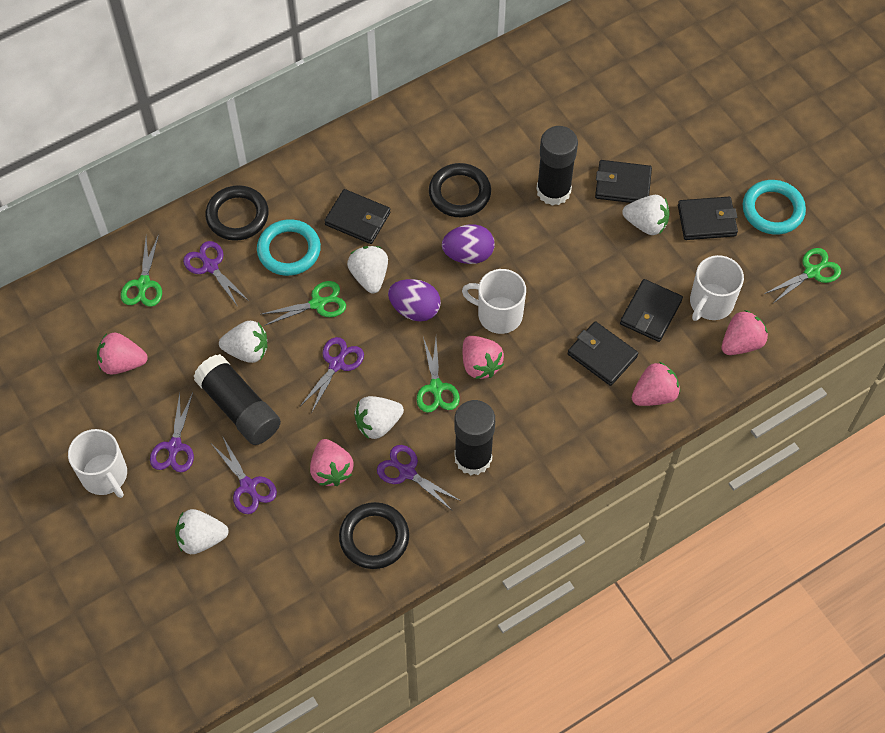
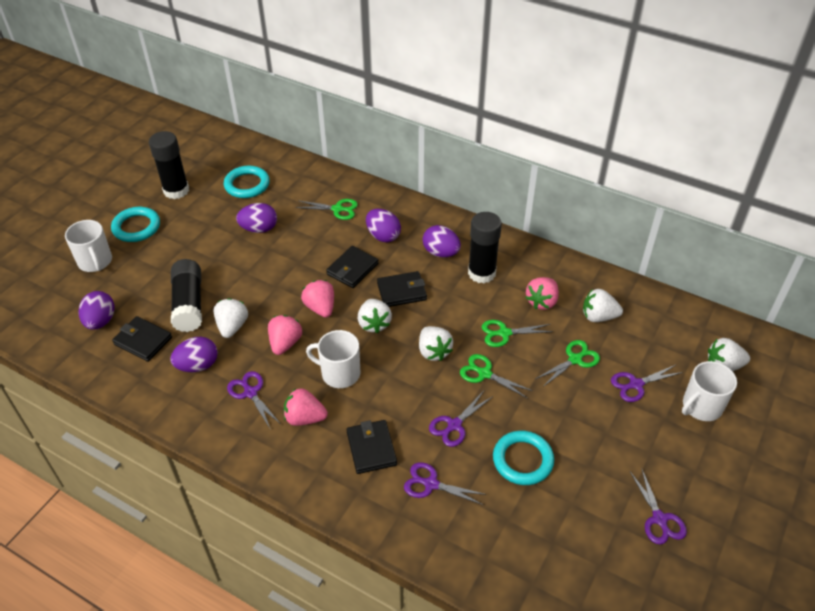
black ring: [205,185,269,241] [339,502,409,569] [429,163,491,217] = 3 -> none = 0
black wallet: [324,189,390,244] [568,321,638,386] [595,160,652,203] [620,279,683,342] [678,197,738,240] = 5 -> [112,316,172,362] [326,246,379,288] [347,420,397,474] [377,271,427,307] = 4
pink strawberry: [97,333,148,375] [310,439,354,486] [463,336,504,379] [632,362,680,406] [721,310,768,355] = 5 -> [268,315,302,355] [284,388,328,426] [301,280,334,318] [525,277,559,310] = 4
purple egg: [388,279,441,321] [442,224,495,264] = 2 -> [79,291,114,330] [170,337,218,372] [236,203,277,233] [366,209,401,242] [423,225,461,257] = 5
turquoise ring: [257,219,321,276] [742,180,806,235] = 2 -> [111,207,160,242] [224,166,270,198] [493,431,554,485] = 3

